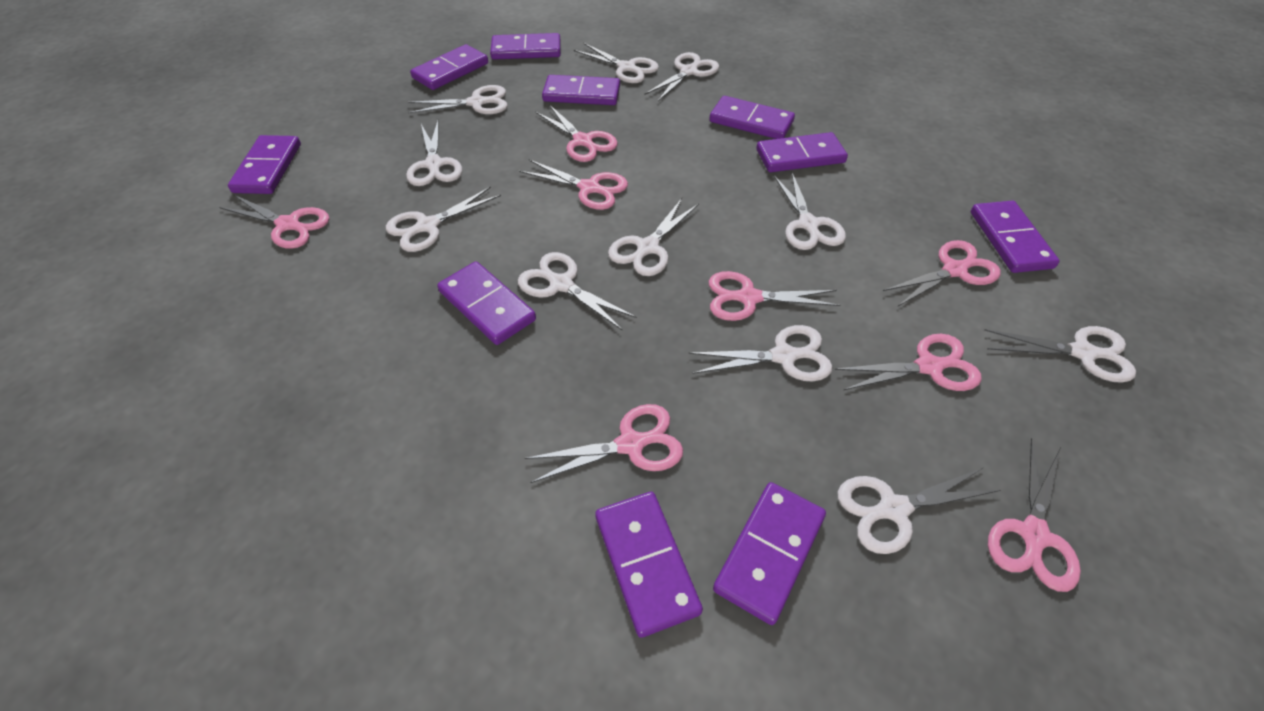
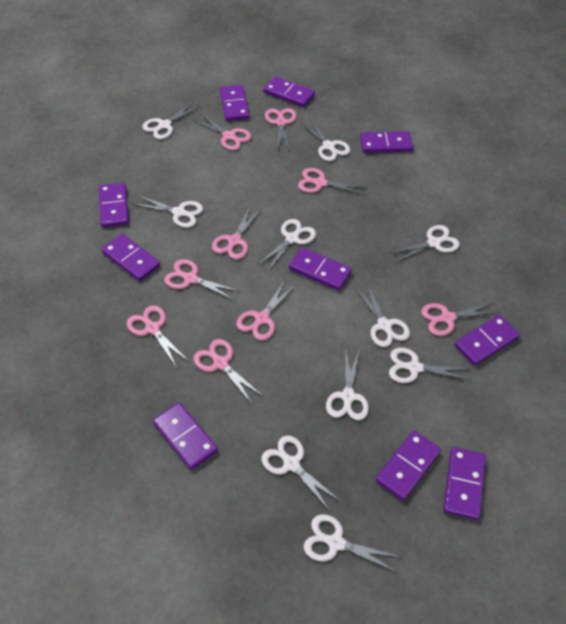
pink scissors: [219,195,329,249] [519,160,628,210] [525,404,683,483] [535,105,618,162] [709,271,841,321] [835,334,982,391] [883,240,1001,306] [988,439,1081,592] = 8 -> [126,305,188,368] [164,259,239,300] [193,114,251,150] [193,339,263,404] [212,207,261,259] [236,280,296,340] [265,108,297,151] [298,168,368,195] [421,302,499,336] = 9
white scissors: [386,187,501,252] [406,121,462,186] [408,85,508,114] [518,252,637,331] [574,43,659,83] [608,198,699,276] [645,52,719,101] [688,325,832,382] [774,173,846,250] [838,467,1001,554] [984,326,1136,383] = 11 -> [132,195,203,228] [142,102,200,139] [257,219,316,272] [261,435,340,511] [300,118,350,161] [303,514,401,572] [326,351,369,420] [355,283,410,347] [388,225,460,263] [389,348,471,383] = 10

